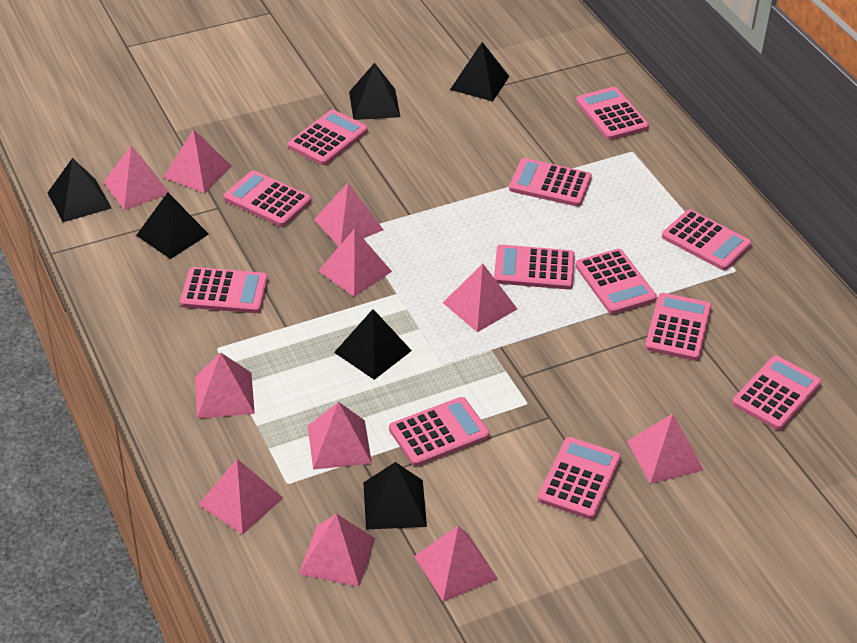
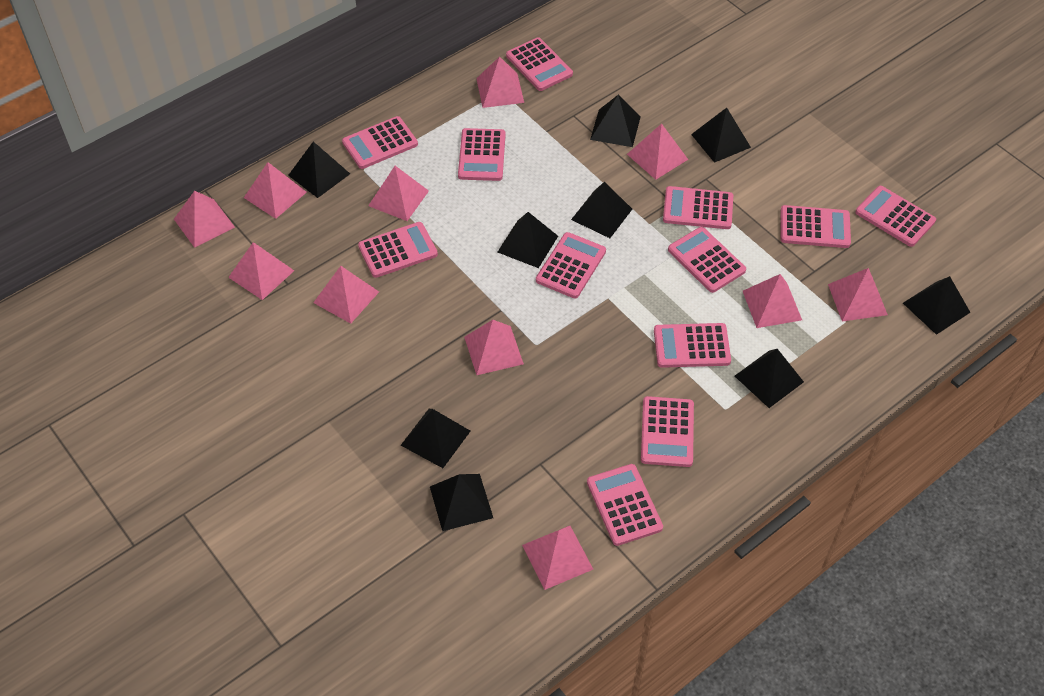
black pyramid: [48,158,111,222] [136,192,209,259] [334,309,412,380] [349,63,400,120] [363,462,427,529] [450,42,510,101] = 6 -> [288,142,350,198] [401,409,470,468] [430,474,493,531] [498,212,558,268] [571,182,632,238] [590,95,640,147] [691,108,751,163] [735,349,804,408] [903,276,971,335] = 9

